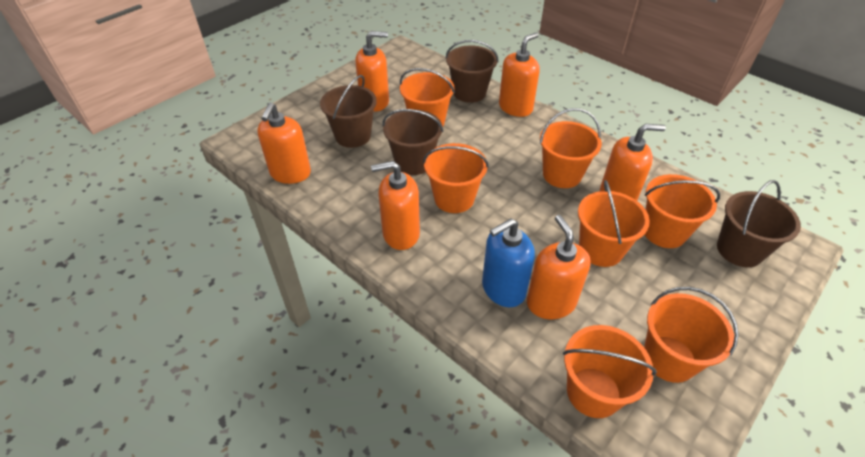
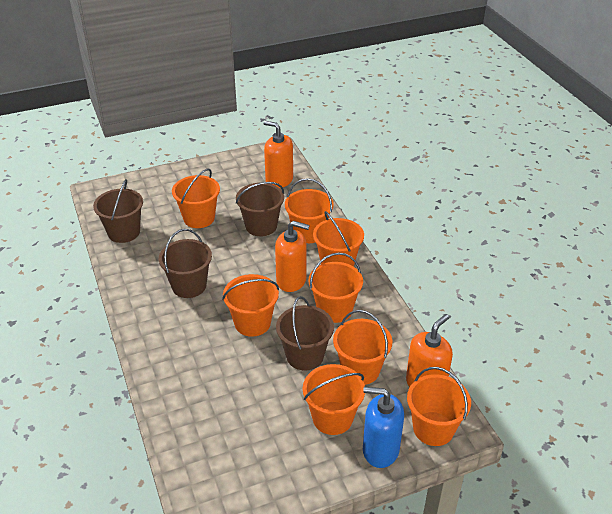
orange bucket: [400,68,455,127] [423,143,489,213] [540,108,602,188] [563,325,657,418] [578,180,650,267] [644,174,720,248] [644,287,739,383] = 7 -> [172,168,220,228] [222,274,279,337] [285,178,334,243] [303,364,365,435] [309,252,363,323] [313,211,364,266] [333,310,392,385] [407,367,471,446] = 8
orange soap dispenser: [257,102,311,184] [355,31,389,112] [371,161,420,250] [499,33,540,117] [527,215,591,319] [600,124,666,201] = 6 -> [263,121,293,188] [275,221,310,292] [406,314,453,387] = 3

